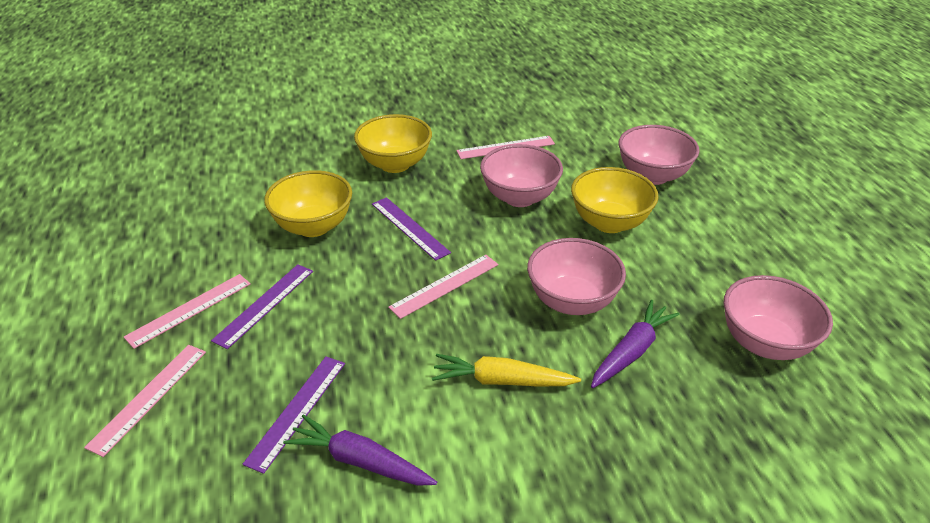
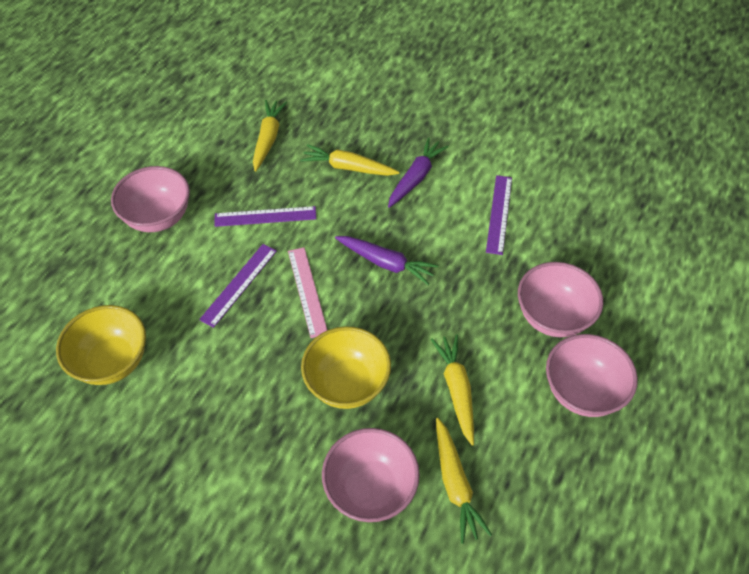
pink ruler: [84,345,206,457] [124,274,251,349] [388,255,498,319] [456,136,555,159] = 4 -> [288,247,327,338] = 1
yellow bowl: [264,170,352,237] [354,114,432,173] [571,167,659,233] = 3 -> [56,305,146,385] [301,326,391,409] = 2
yellow carrot: [432,354,581,386] = 1 -> [253,100,287,172] [300,144,399,176] [431,334,474,446] [436,418,492,544] = 4

